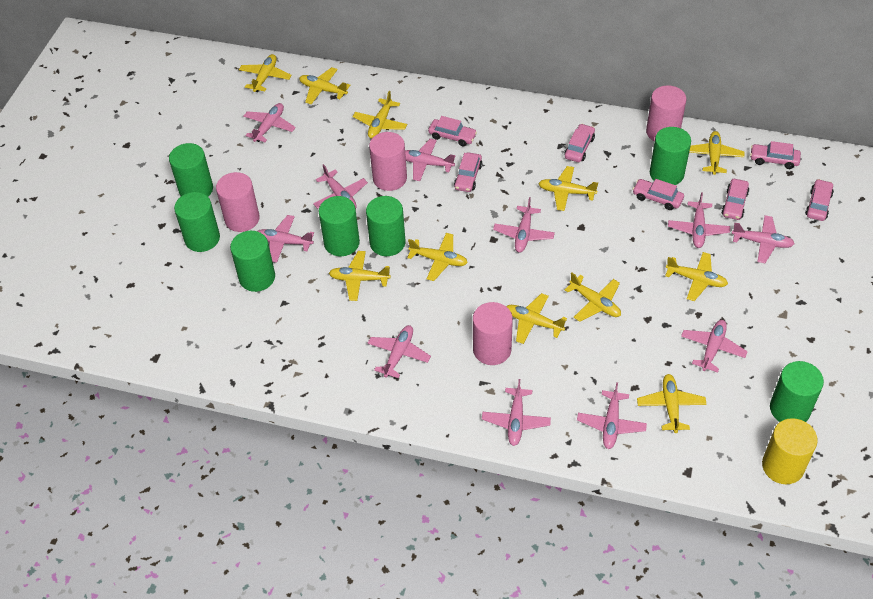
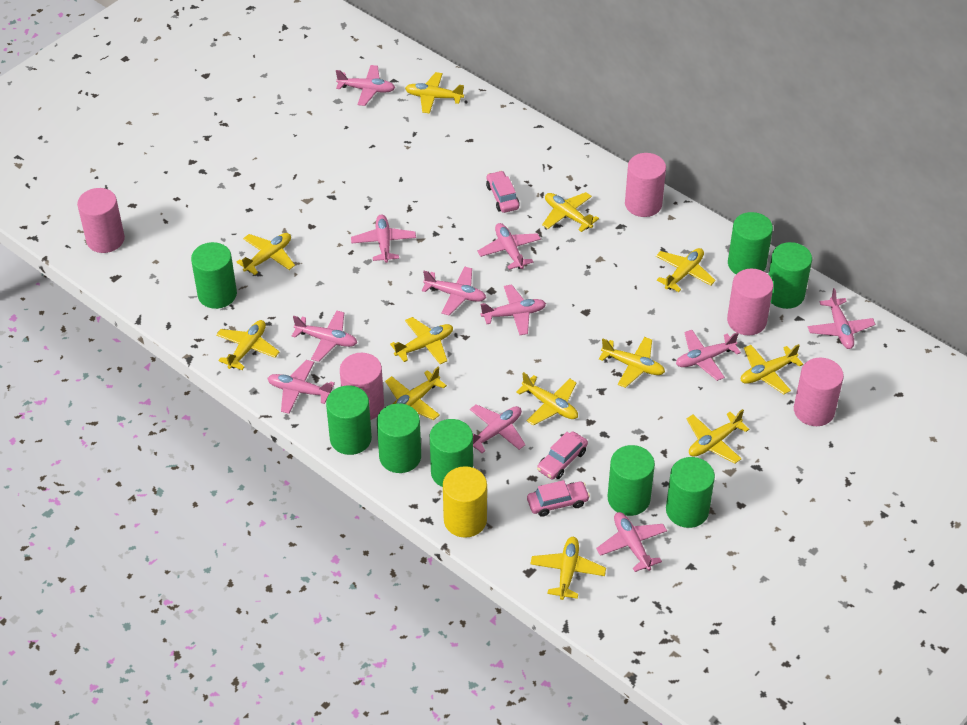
green cylinder: [169,143,213,197] [174,192,220,252] [230,231,275,292] [319,196,360,256] [366,196,405,256] [650,127,691,185] [770,361,824,422] = 7 -> [191,242,237,309] [326,385,372,455] [377,403,421,473] [430,419,473,487] [608,445,655,516] [666,457,715,528] [728,212,773,274] [768,242,812,309] = 8
pink car: [428,116,477,147] [454,152,482,192] [564,124,595,162] [632,179,684,210] [721,179,749,220] [750,141,801,169] [805,179,834,221] = 7 -> [486,171,520,213] [527,480,590,517] [537,431,588,480] = 3
pink cylinder: [216,172,260,232] [369,132,407,191] [473,302,513,365] [646,85,686,142] = 4 -> [77,188,125,253] [340,353,384,420] [625,153,666,217] [727,269,773,335] [794,358,844,426] = 5
yellow plane: [239,54,291,92] [299,67,350,104] [329,251,391,301] [353,91,407,139] [407,233,468,281] [506,293,567,344] [538,166,598,211] [565,272,621,322] [637,374,707,433] [665,252,728,301] [689,131,744,175] = 11 -> [216,320,280,370] [237,233,295,275] [385,367,447,420] [390,317,453,364] [405,72,464,114] [516,372,578,426] [530,537,606,600] [542,192,599,232] [599,337,665,388] [656,248,716,292] [687,409,749,464] [741,344,803,394] = 12

